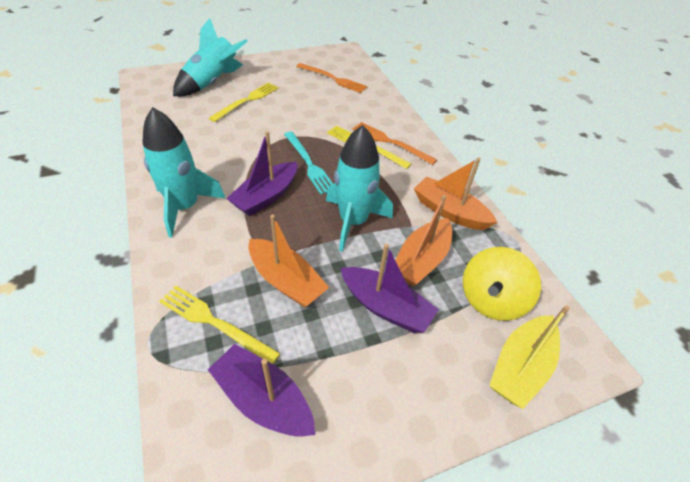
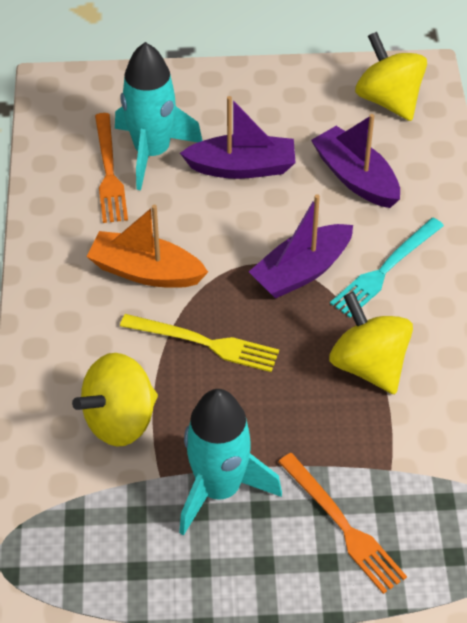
orange boat: [249,215,329,308] [395,195,452,286] [414,157,497,230] = 3 -> [87,205,208,288] = 1
turquoise rocket: [142,107,225,238] [173,18,248,96] [326,125,393,252] = 3 -> [115,42,202,190] [179,389,282,536] = 2
yellow boat: [489,305,570,409] = 1 -> none = 0
yellow fork: [159,286,280,364] [209,83,279,122] [327,125,412,169] = 3 -> [120,314,279,372] = 1
yellow spinning top: [463,247,541,321] = 1 -> [72,353,158,446] [329,292,413,394] [355,32,427,121] = 3

